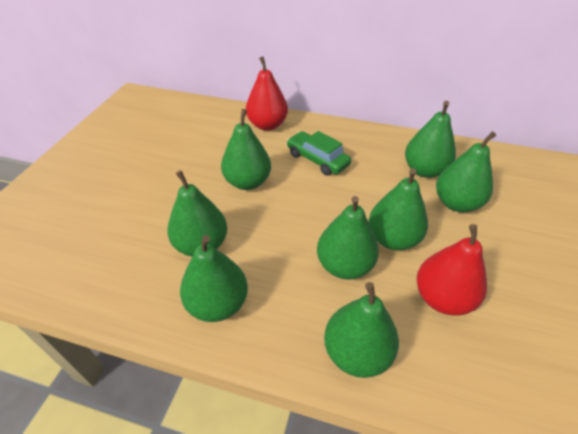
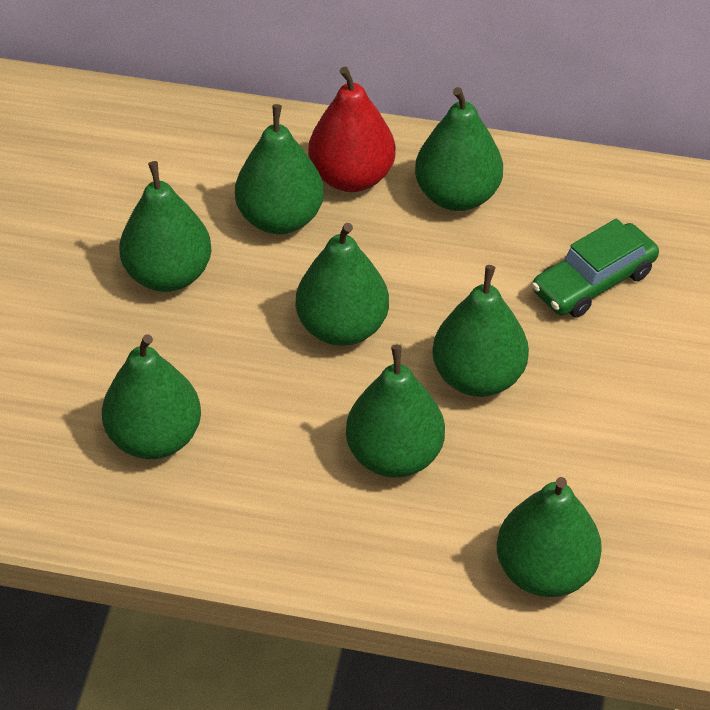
red pear: [246,56,288,131] [417,224,487,316] = 2 -> [308,67,395,192] = 1

